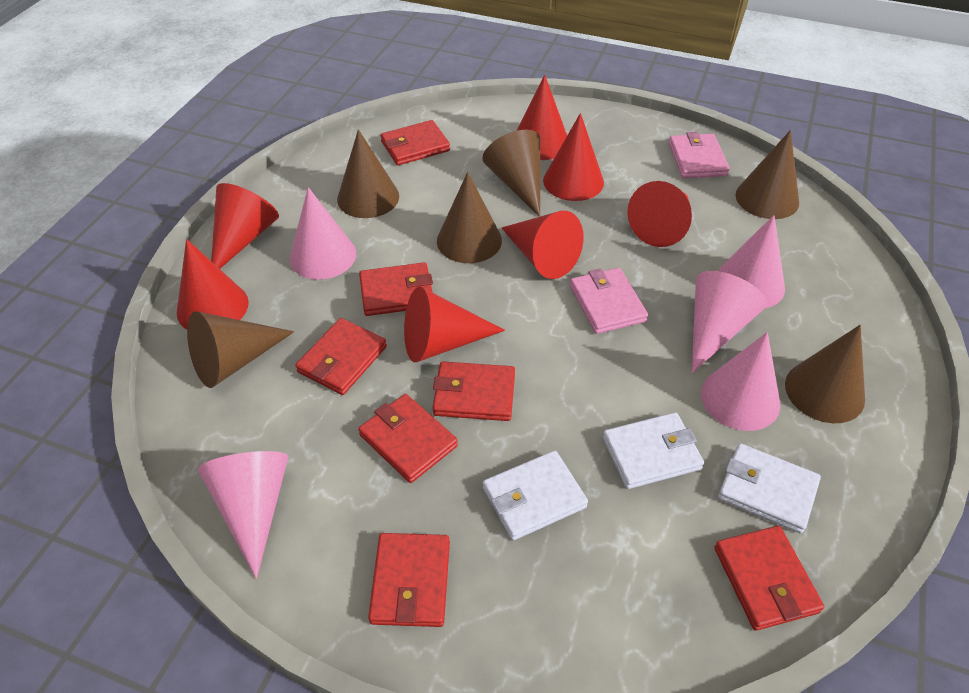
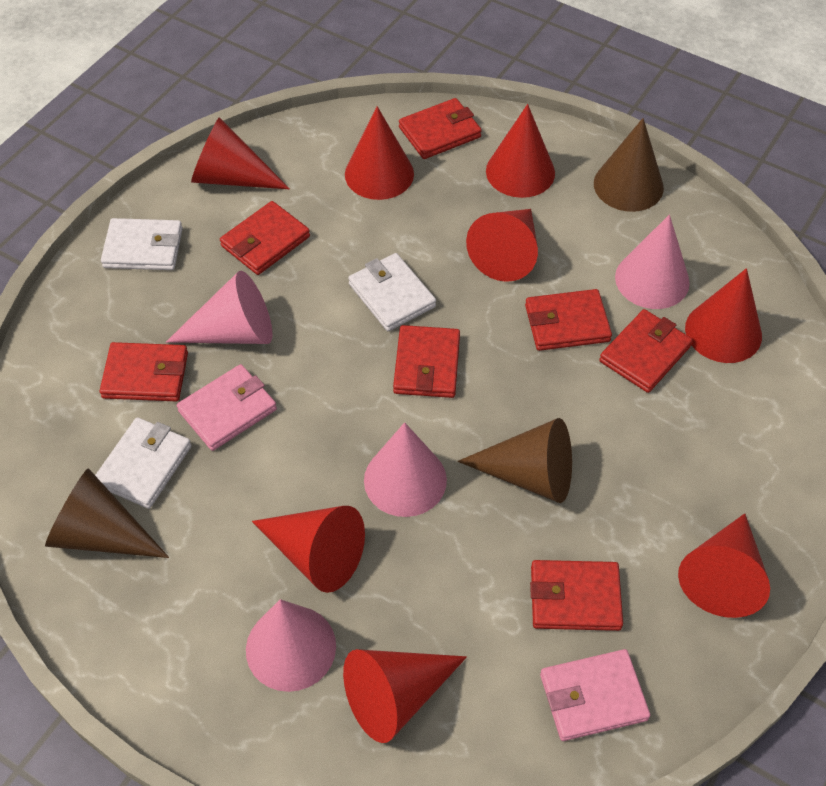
brown cone: [187,311,294,388] [337,129,399,218] [437,172,502,263] [482,130,540,217] [736,130,799,219] [785,325,865,423] = 6 -> [45,468,169,558] [458,418,572,503] [594,118,664,212] = 3
pink cone: [198,451,289,579] [290,187,356,280] [691,271,767,373] [701,332,780,431] [718,215,785,308] = 5 -> [166,271,272,344] [246,599,336,692] [364,422,447,517] [615,214,690,309] = 4
red cone: [177,239,249,329] [211,183,279,269] [404,287,505,363] [502,211,584,279] [517,75,567,160] [543,113,604,201] [627,181,692,247] = 7 -> [191,117,290,189] [252,506,365,593] [343,649,467,743] [345,106,414,200] [466,209,538,282] [486,104,555,198] [678,513,770,618] [685,268,762,363] = 8

